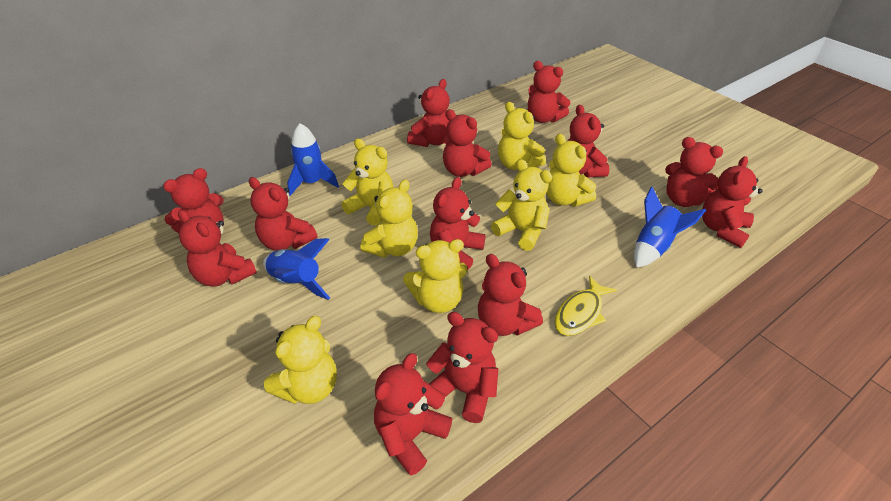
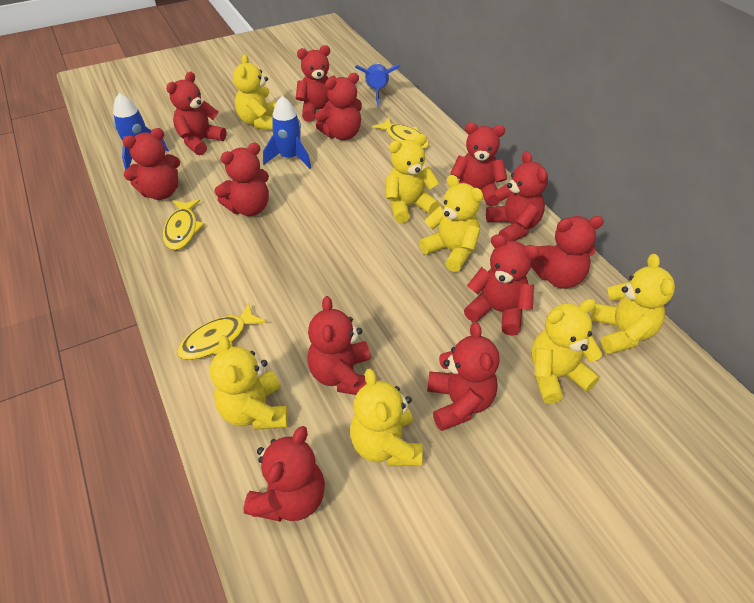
red teddy bear: [163,168,224,233] [178,210,257,287] [249,177,317,251] [374,353,452,475] [407,79,450,147] [426,312,499,423] [430,177,485,270] [443,109,492,177] [478,254,543,336] [528,61,570,123] [567,105,609,178] [665,137,723,207] [702,156,762,248] = 13 -> [123,128,180,200] [166,72,227,155] [214,143,269,216] [243,426,325,522] [296,45,336,122] [307,296,371,395] [315,73,362,140] [427,322,499,431] [450,122,507,206] [464,234,539,336] [486,151,548,241] [531,216,604,289] = 12
yellow fish: [555,276,617,336] = 1 -> [163,199,204,250] [177,303,266,360] [372,117,429,149] = 3

